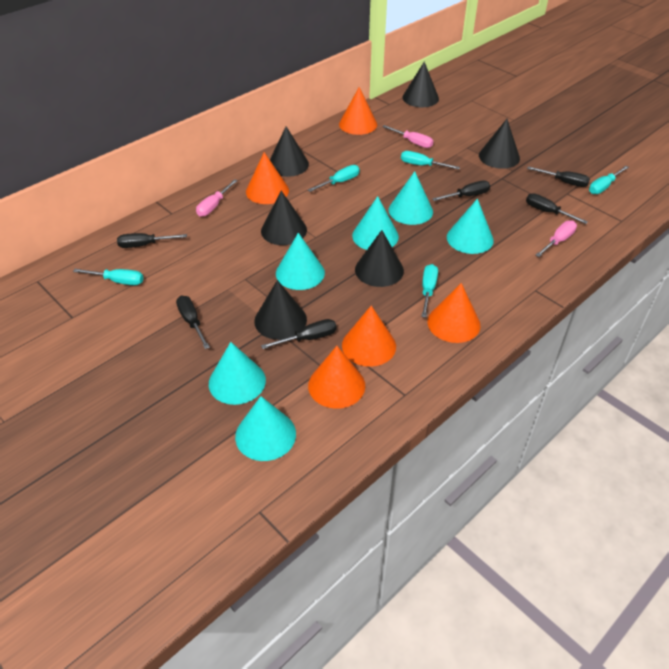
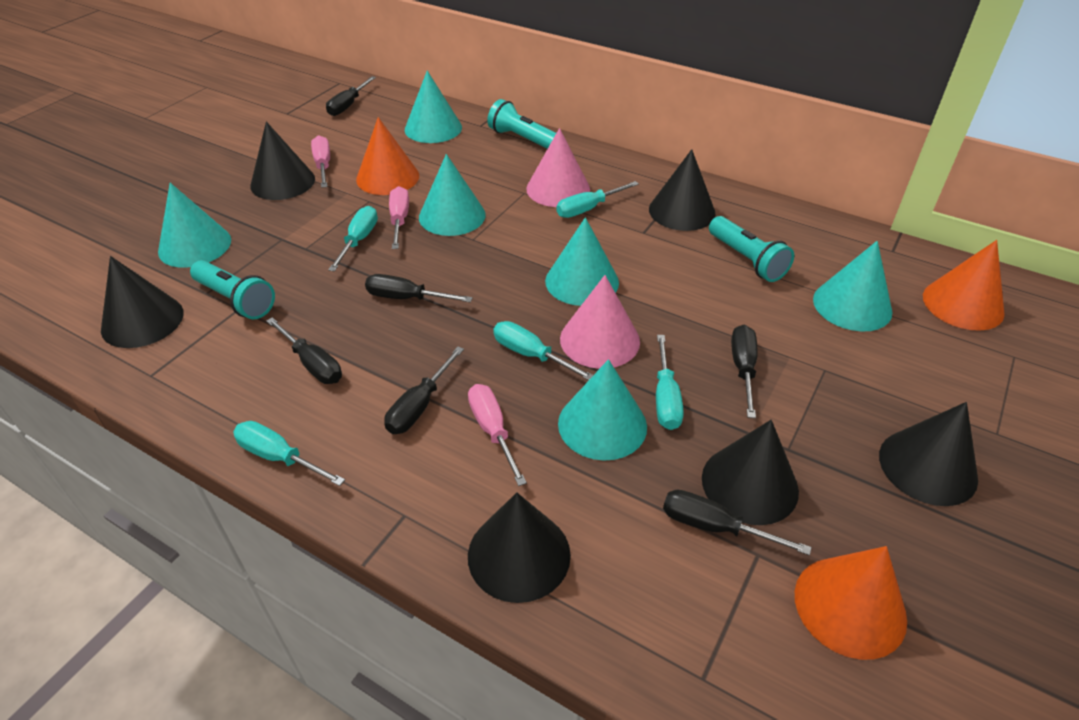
orange cone: [246,152,289,204] [308,346,365,409] [339,87,377,135] [342,306,396,367] [427,283,480,343] = 5 -> [356,117,419,195] [795,546,907,660] [923,240,1005,331] = 3
pink cone: none = 0 -> [526,128,590,207] [560,275,640,369] = 2
turquoise flashlight: none = 0 -> [190,260,275,319] [487,99,556,149] [709,216,794,282] = 3

